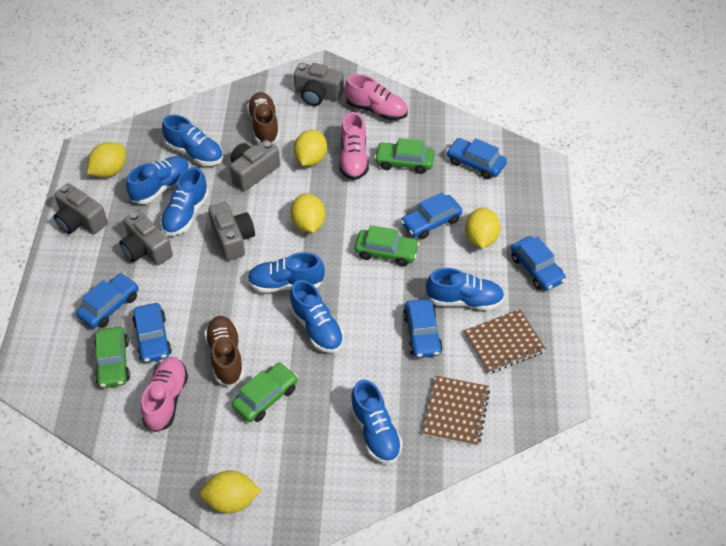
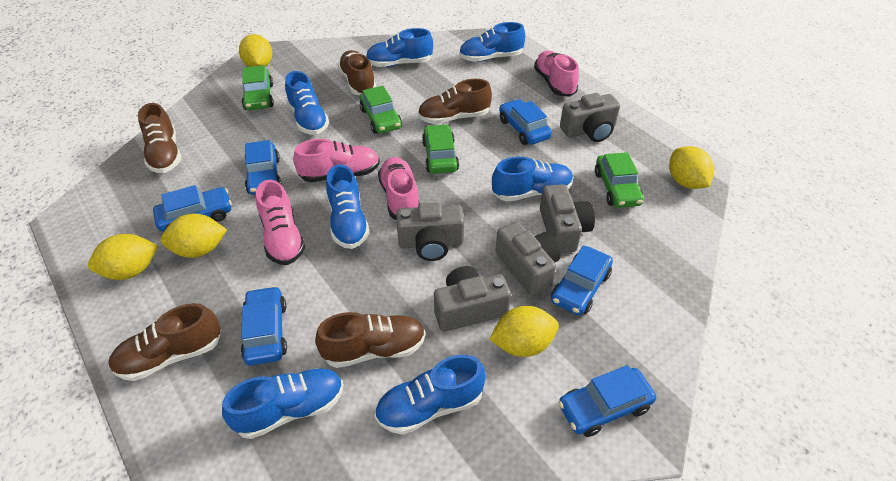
brown notebook: [423,376,490,446] [464,309,546,374] = 2 -> none = 0
brown shoe: [204,316,244,386] [247,92,279,144] = 2 -> [108,303,222,381] [138,103,182,173] [315,312,426,368] [338,50,376,95] [418,79,492,124] = 5
pink shoe: [141,357,188,432] [339,112,369,180] [345,74,408,120] = 3 -> [256,180,305,265] [293,139,380,182] [378,157,420,220] [534,51,579,97] = 4

